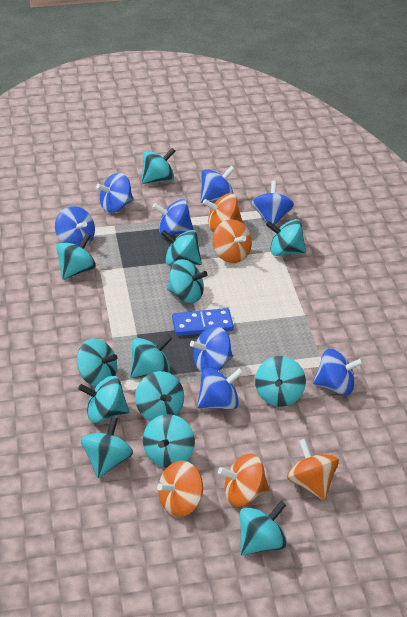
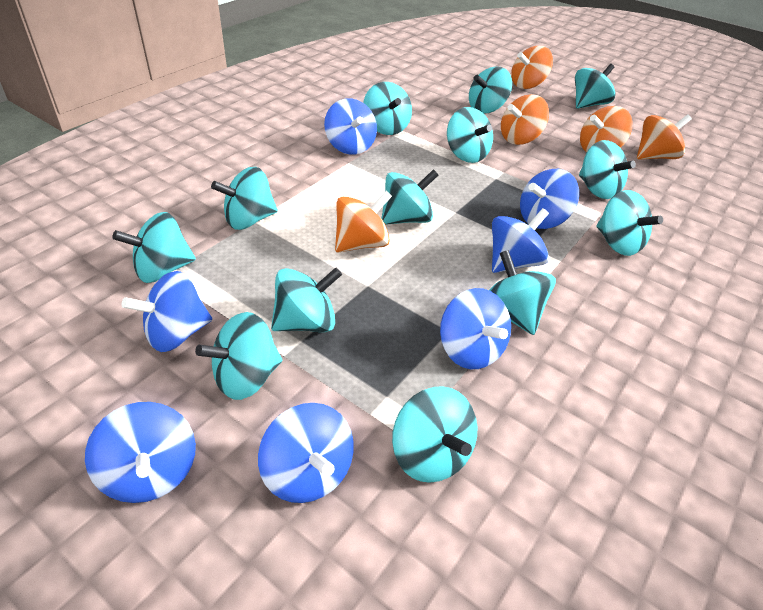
blue domino: [172,308,234,336] = 1 -> none = 0
blue spinning top: [55,206,95,247] [96,173,133,213] [153,199,194,236] [190,326,233,372] [197,368,244,409] [201,166,235,203] [252,181,294,225] [313,349,364,395] = 8 -> [85,402,196,503] [122,271,212,352] [258,403,354,503] [324,98,377,155] [440,288,511,369] [492,208,549,273] [520,169,579,229] = 7

